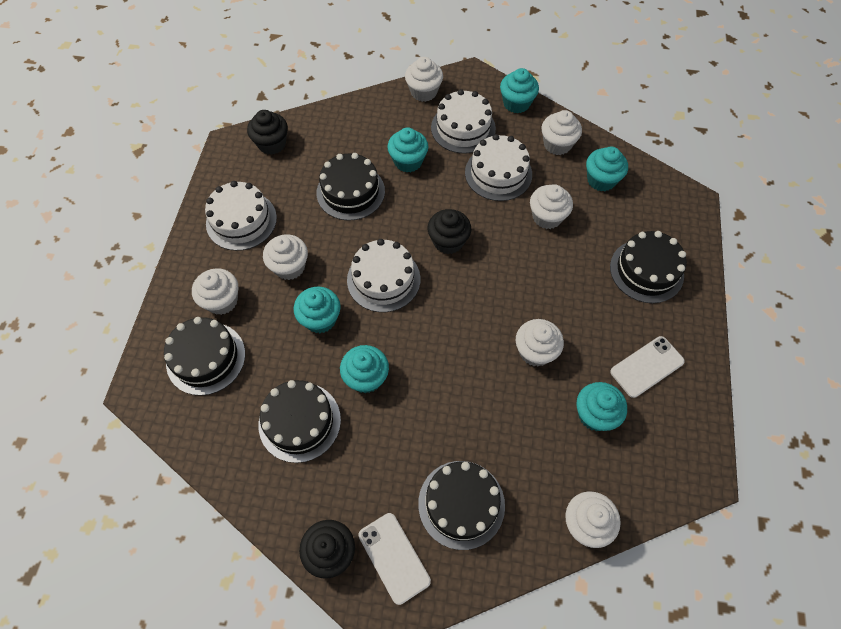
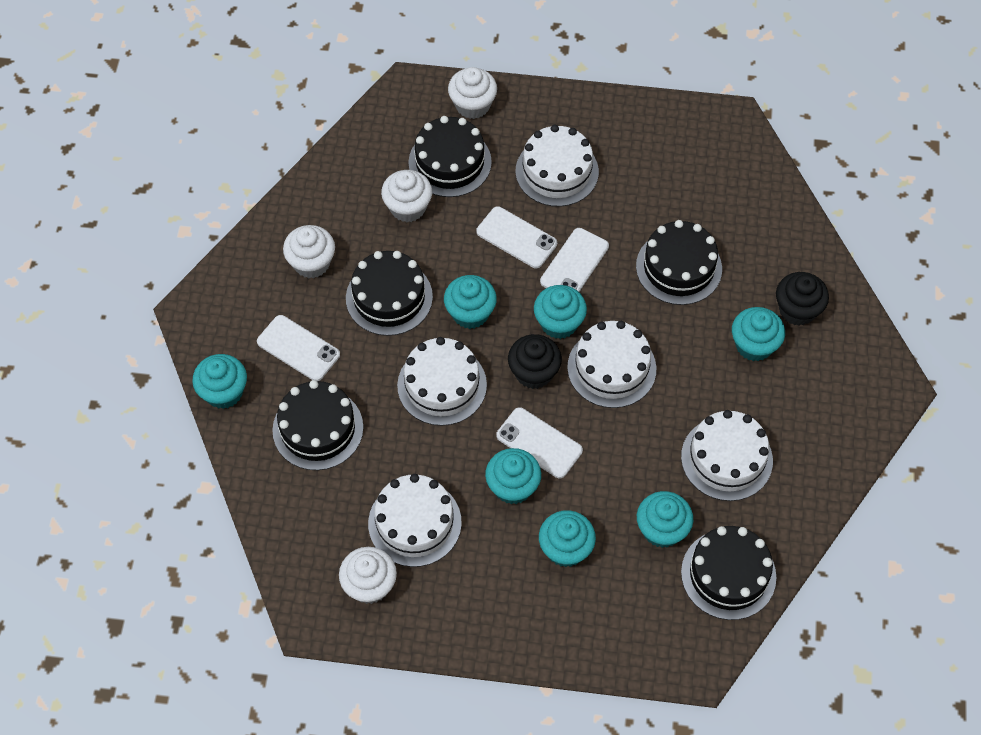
black cupcake: [247,110,288,155] [299,520,355,579] [428,209,471,254] = 3 -> [508,334,562,389] [776,272,829,326] = 2
turquoise cupcake: [294,286,341,333] [340,345,389,393] [387,127,428,173] [500,68,539,113] [577,382,627,431] [586,147,628,191] = 6 -> [192,354,247,409] [444,275,497,329] [485,448,541,504] [534,285,587,339] [539,510,596,567] [637,491,693,548] [732,307,785,361] = 7
white cake: [205,181,277,251] [347,239,420,312] [431,89,496,154] [465,134,532,201] = 4 -> [368,474,462,567] [397,337,487,426] [515,125,599,207] [567,321,656,408] [681,410,773,501] = 5
white cupcake: [192,268,238,315] [263,234,308,280] [405,57,443,102] [516,319,564,366] [530,184,573,229] [542,110,582,155] [565,491,621,548] = 7 -> [283,225,335,278] [339,547,397,604] [381,170,432,222] [448,67,497,119] = 4
white phone: [358,513,431,605] [610,336,685,398] = 2 -> [257,315,340,381] [476,206,557,268] [496,407,583,478] [540,228,609,292] = 4

